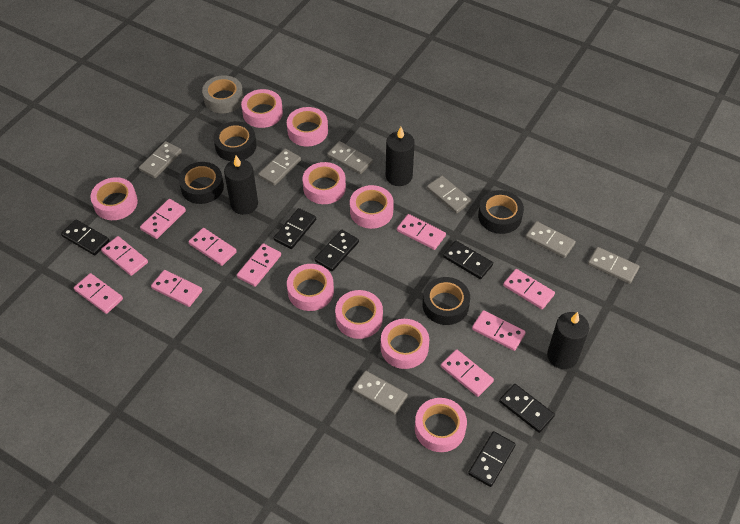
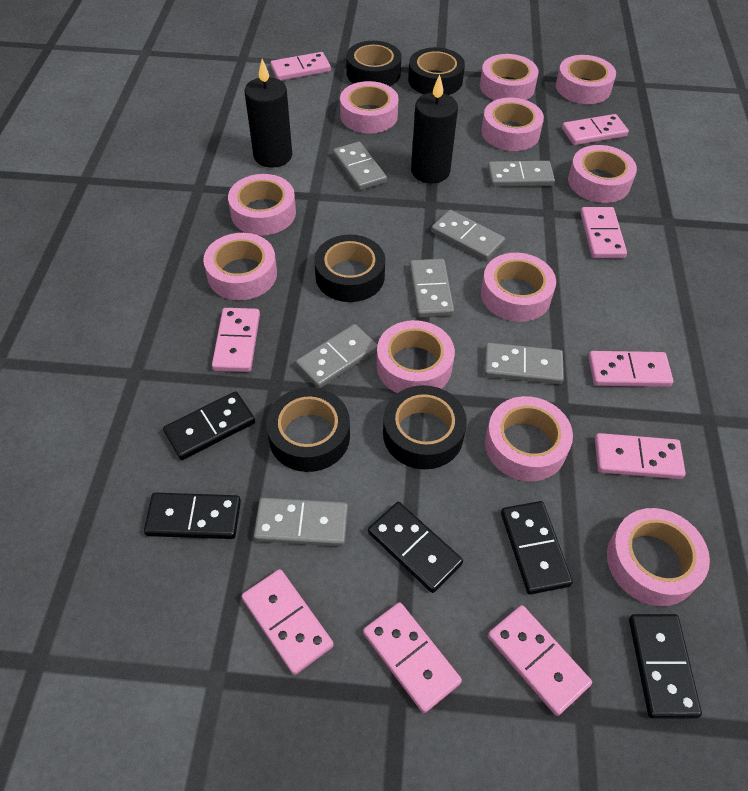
black candle: [224,156,258,215] [386,127,415,186] [547,312,589,369] = 3 -> [244,59,292,168] [411,74,458,183] = 2
black domino: [61,219,110,255] [274,208,316,249] [314,230,359,271] [443,241,493,279] [468,431,516,487] [499,384,555,433] = 6 -> [144,493,241,539] [163,391,255,460] [368,502,463,593] [501,501,573,595] [629,614,702,719] = 5
black tape: [179,162,224,204] [213,121,257,161] [422,277,470,325] [478,190,524,234] = 4 -> [266,387,350,472] [314,234,385,302] [346,41,402,86] [383,385,467,469] [408,47,465,95] = 5
grey tape: [202,75,244,113] = 1 -> none = 0
pink domino: [74,273,123,314] [101,236,148,276] [140,199,186,239] [151,270,202,307] [189,228,237,266] [237,243,281,287] [397,214,446,250] [441,349,494,397] [472,310,526,351] [503,269,555,309] = 10 -> [212,308,260,372] [242,569,334,675] [271,52,331,81] [363,602,462,713] [488,605,592,716] [562,114,629,145] [580,207,627,258] [588,351,673,387] [595,433,686,479] = 9
pink tape: [90,177,138,220] [241,89,283,128] [287,107,328,147] [287,264,334,311] [302,162,346,204] [335,290,383,339] [350,185,394,229] [381,319,429,369] [415,398,467,452] = 9 -> [203,233,277,300] [228,174,296,235] [340,81,399,134] [377,320,455,393] [480,54,538,100] [481,98,544,151] [481,253,556,322] [485,396,573,481] [556,55,616,104] [568,145,637,203] [607,508,710,606] = 11

